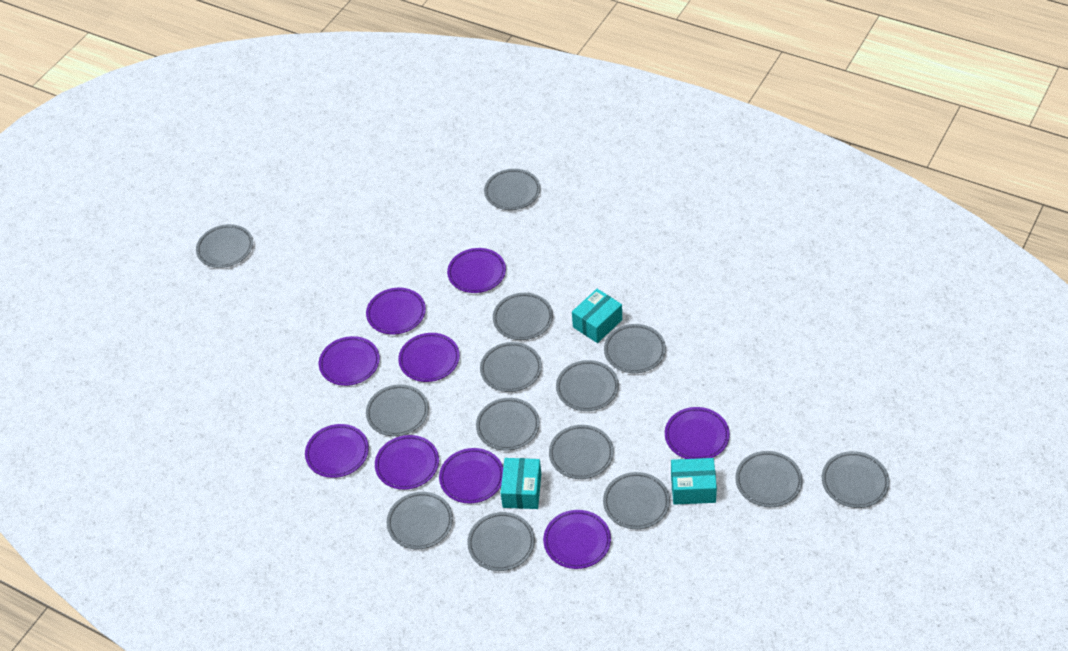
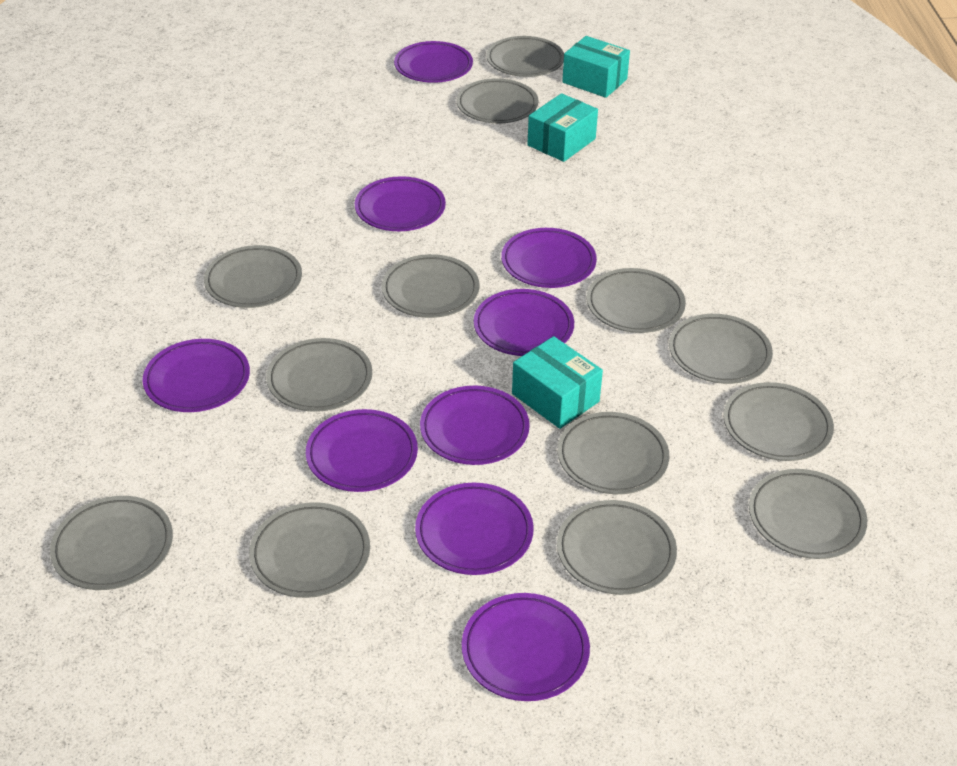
grey plate: [196,224,253,268] [366,384,429,436] [387,492,453,549] [467,512,535,571] [476,398,540,451] [480,342,542,392] [484,169,540,210] [493,293,553,340] [549,425,614,479] [556,360,619,411] [603,472,670,529] [604,324,666,373] [735,451,803,507] [822,451,890,508] = 14 -> [50,496,173,590] [204,245,302,308] [249,502,370,598] [266,338,372,412] [382,254,479,318] [456,78,538,123] [486,36,564,77] [557,412,669,494] [557,500,677,595] [587,268,686,333] [669,314,773,384] [723,382,834,461] [749,469,867,559] = 13

